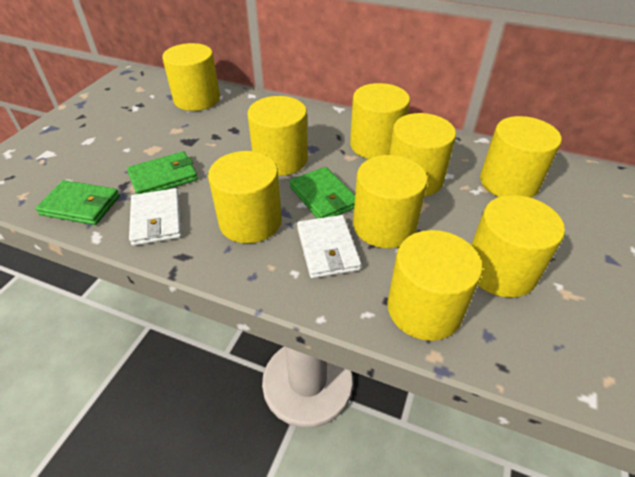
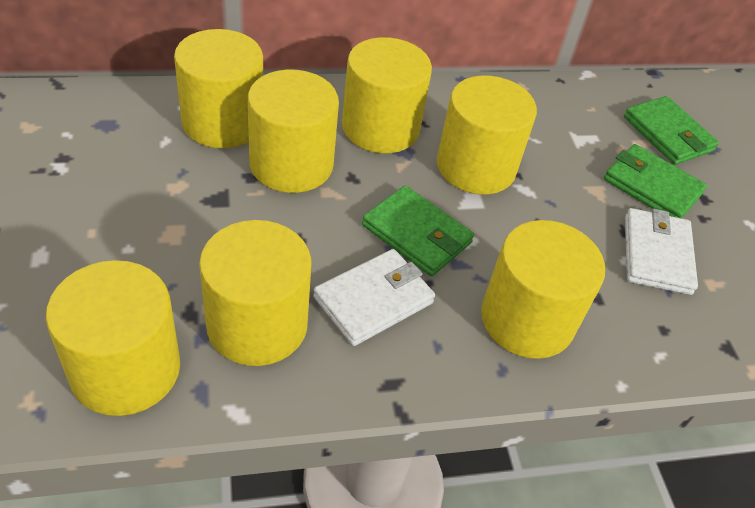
yellow cylinder: [162,43,220,111] [208,151,282,243] [248,96,308,176] [350,83,410,159] [353,155,428,248] [388,230,482,341] [389,113,456,197] [471,195,565,298] [480,116,562,198] = 9 -> [46,260,180,416] [174,29,263,148] [199,220,312,366] [248,69,339,193] [342,37,432,153] [437,75,537,194] [481,220,605,359] = 7

